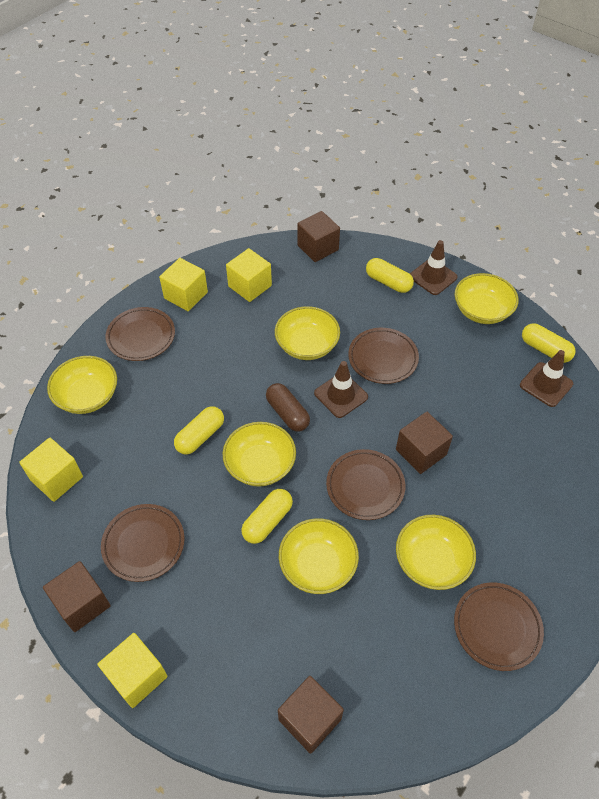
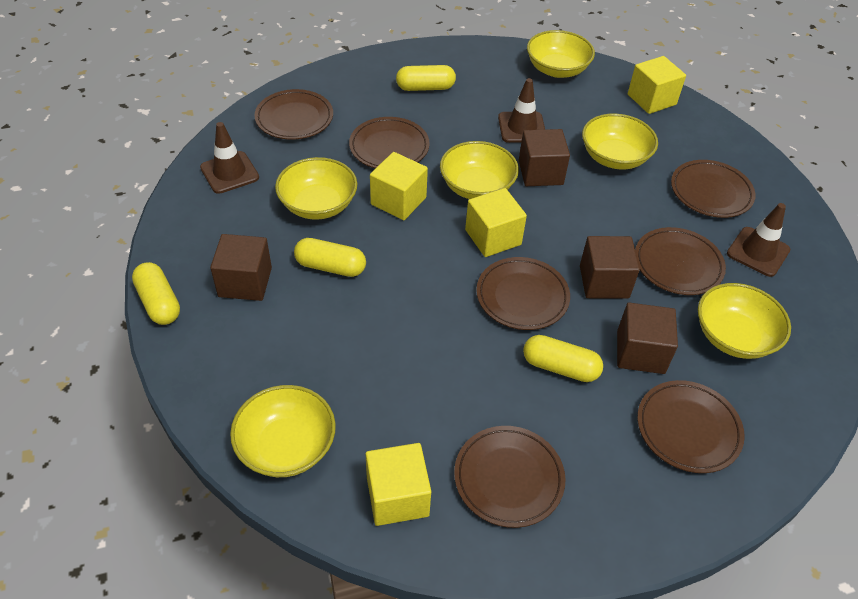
brown capsule: [266,383,310,431] = 1 -> none = 0
brown plate: [101,504,185,582] [106,307,175,361] [326,449,405,520] [348,328,419,384] [454,582,544,671] = 5 -> [254,89,333,140] [349,117,430,168] [454,426,566,528] [476,257,570,330] [635,227,726,295] [637,380,745,473] [671,160,755,218] = 7

